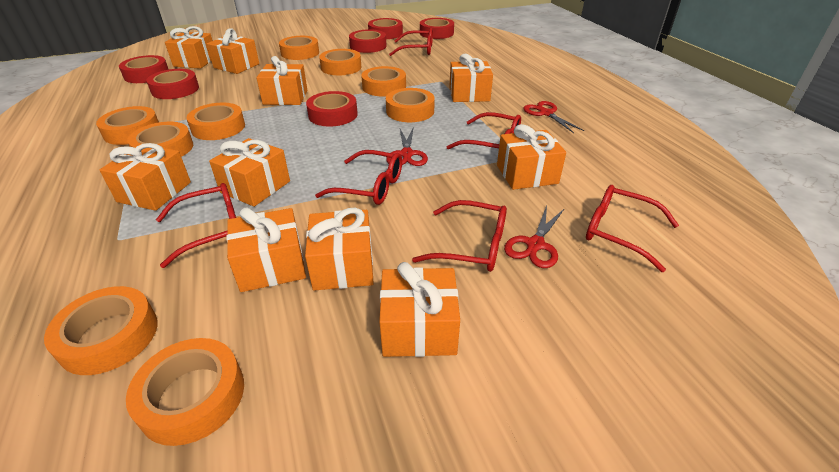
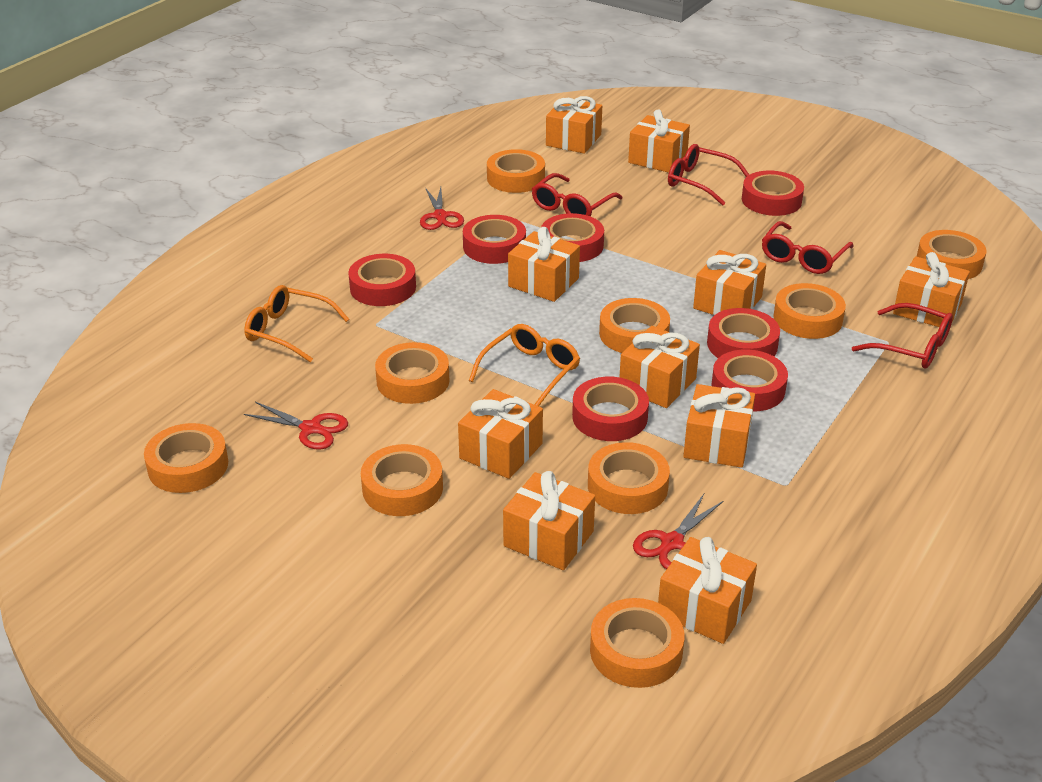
orange glasses: none = 0 -> [244,285,349,362] [469,324,580,406] = 2
red glasses: [156,183,236,268] [315,150,402,205] [389,28,433,56] [412,200,507,272] [447,112,521,149] [586,185,679,272] = 6 -> [532,173,622,216] [668,144,749,206] [762,221,854,274] [852,303,953,369] = 4
red tape: [119,55,169,83] [146,69,199,99] [306,91,358,127] [349,29,387,53] [368,18,403,39] [420,18,454,39] = 6 -> [348,254,416,306] [463,215,526,264] [541,213,604,262] [572,377,649,441] [707,308,780,358] [712,349,788,411] [742,171,804,216] = 7

